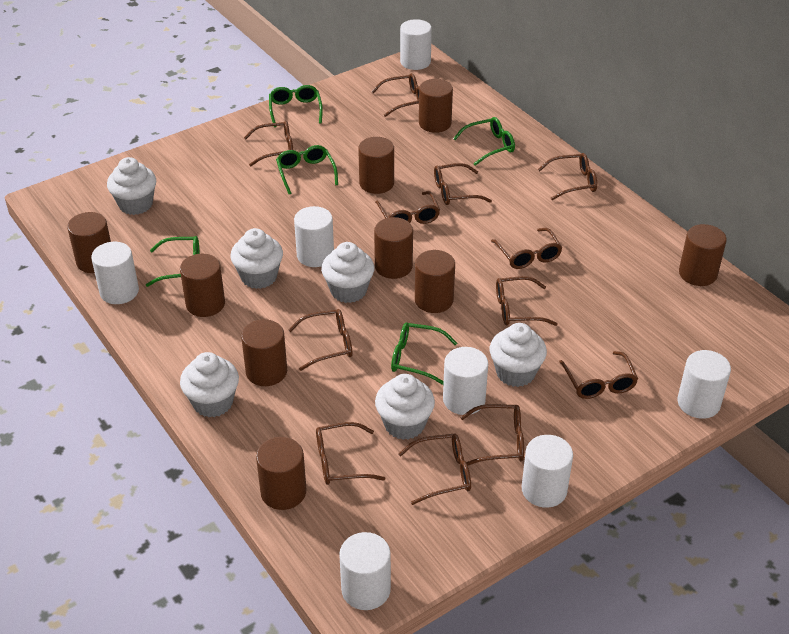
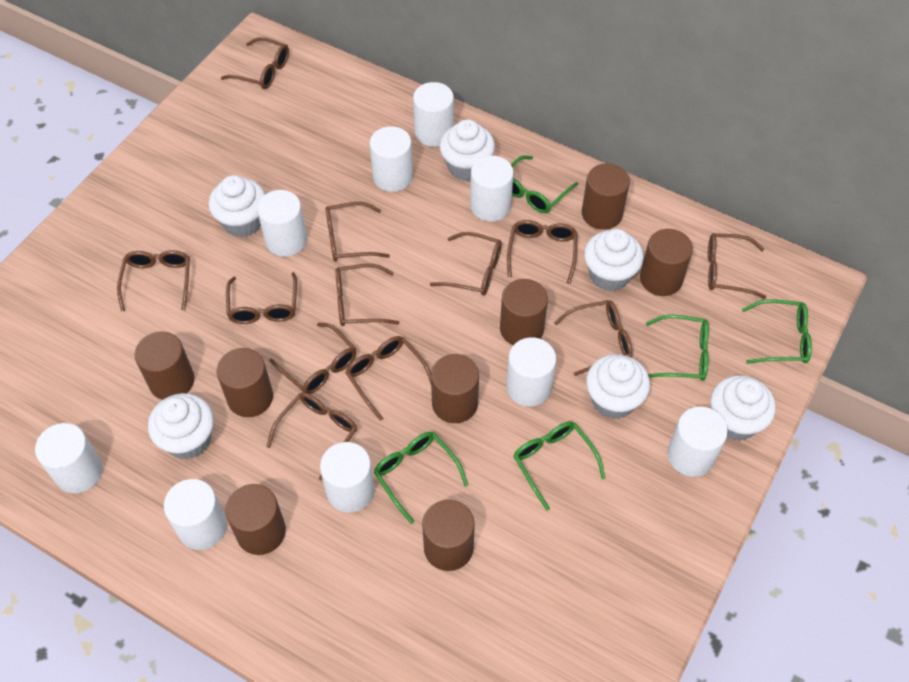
brown cylinder: [67,212,111,273] [180,254,225,317] [241,319,287,386] [256,437,307,510] [358,137,394,194] [374,217,413,279] [415,250,455,313] [419,79,453,133] [679,224,727,286] = 9 -> [134,331,194,400] [217,348,273,417] [225,484,286,555] [422,500,475,571] [431,354,479,423] [500,279,548,345] [582,163,630,230] [640,229,693,296] = 8
white cylinder: [91,242,139,304] [294,206,334,267] [339,532,391,610] [400,19,432,70] [443,347,488,415] [522,435,573,508] [677,350,731,419] = 7 -> [35,423,103,493] [164,479,227,550] [257,190,307,257] [320,442,375,513] [370,126,413,192] [413,82,454,147] [470,156,514,222] [506,337,556,407] [668,407,728,477] = 9

